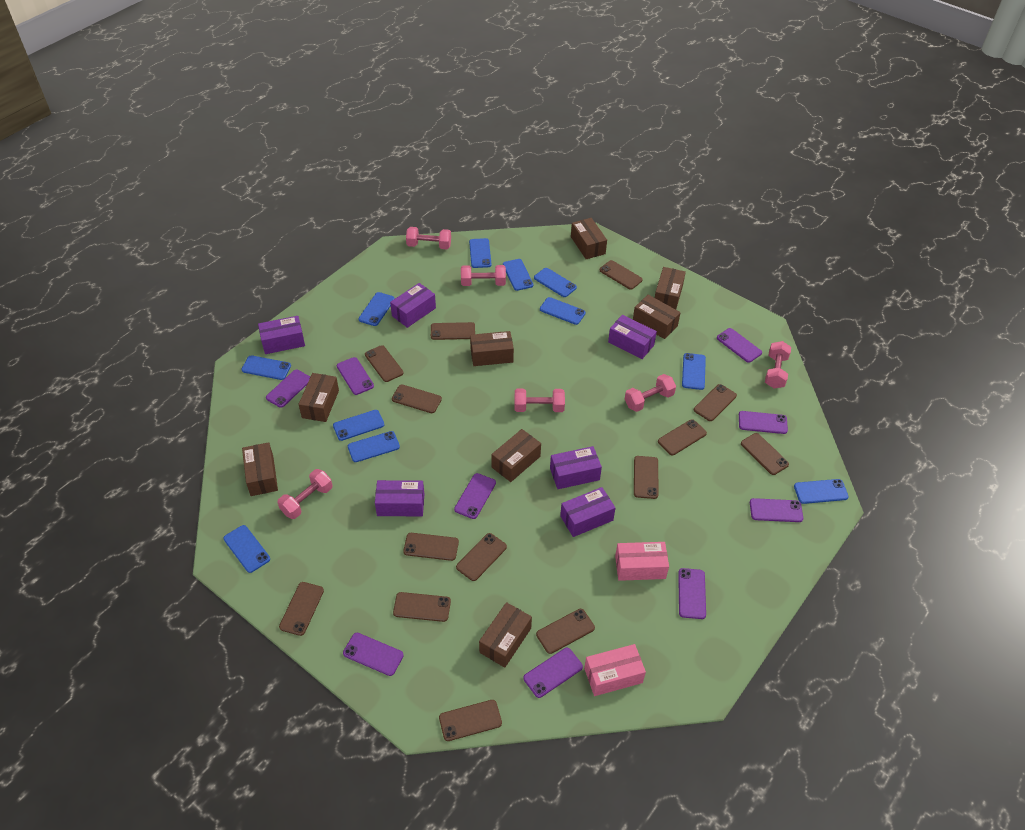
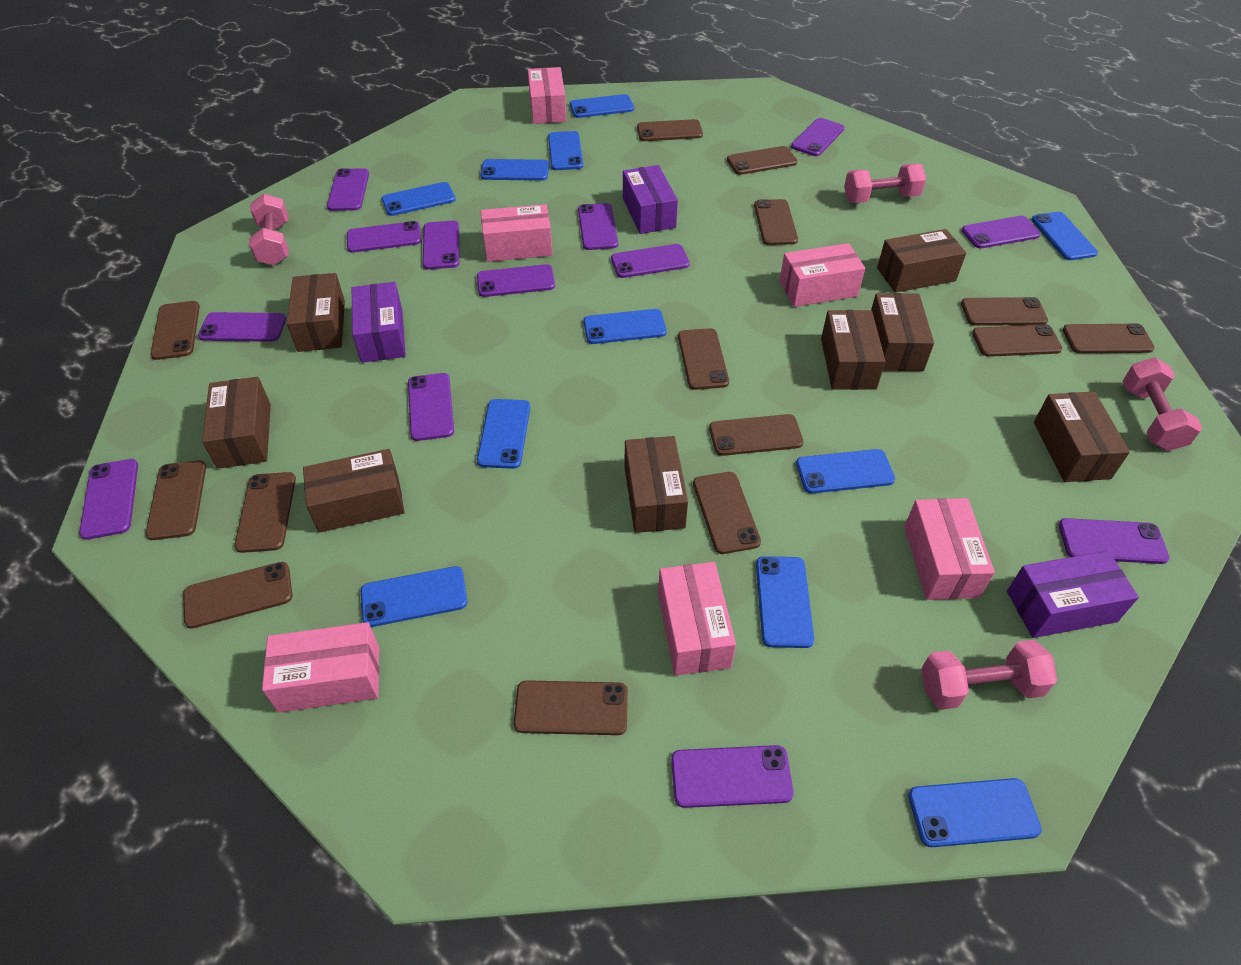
pink box: [584,644,646,696] [615,542,669,581] = 2 -> [262,622,379,713] [481,204,553,262] [528,67,566,124] [658,562,736,676] [779,243,865,307] [904,498,995,600] = 6
pink dumbbell: [277,469,333,519] [406,227,451,249] [461,265,506,286] [515,389,565,412] [625,374,676,412] [765,341,791,388] = 6 -> [249,193,289,266] [844,164,926,203] [921,640,1057,710] [1123,357,1202,451] = 4
purple box: [258,316,305,354] [375,480,424,516] [390,283,436,328] [550,446,602,489] [560,487,616,537] [608,315,657,359] = 6 -> [352,282,406,363] [623,165,678,234] [1007,551,1139,638] = 3
purple phone: [266,370,310,408] [337,357,374,395] [343,633,404,676] [454,473,496,519] [523,648,583,698] [678,568,706,619] [717,328,762,363] [739,411,788,434] [750,498,803,522] = 9 -> [79,459,138,540] [198,312,286,342] [327,168,369,211] [347,221,422,253] [408,373,454,441] [423,221,459,269] [477,264,555,297] [578,203,618,250] [611,244,690,278] [671,745,794,808] [791,118,844,156] [962,216,1041,249] [1058,518,1169,564] = 13

